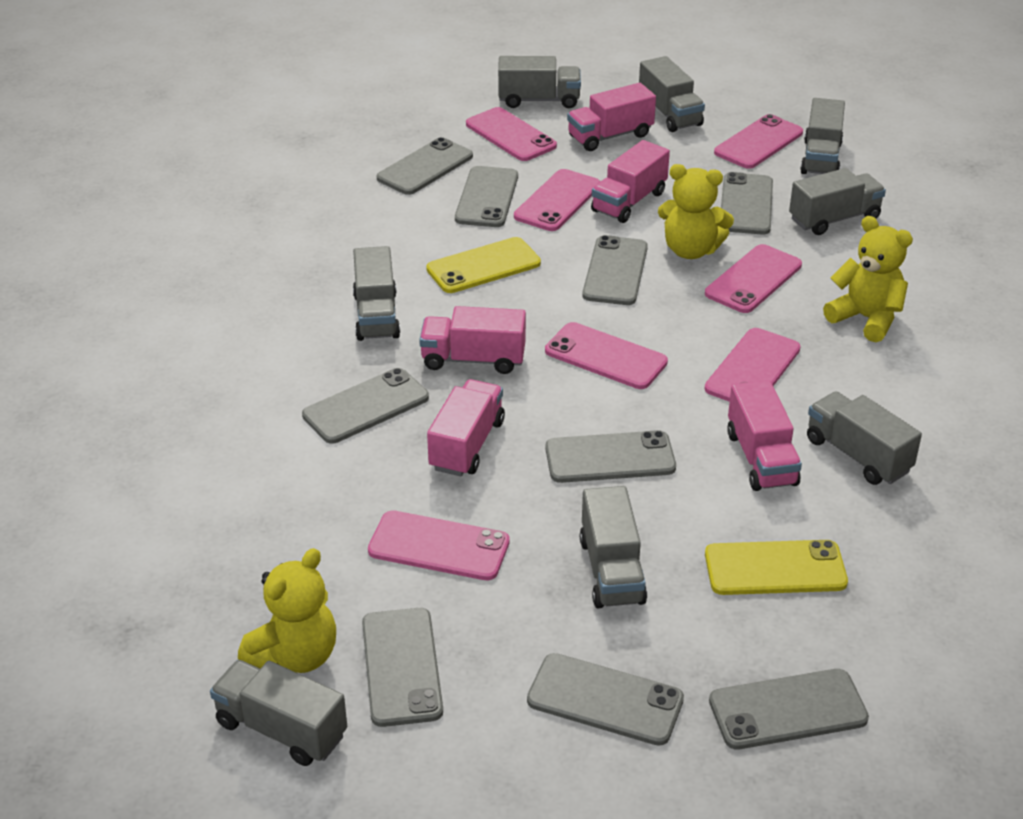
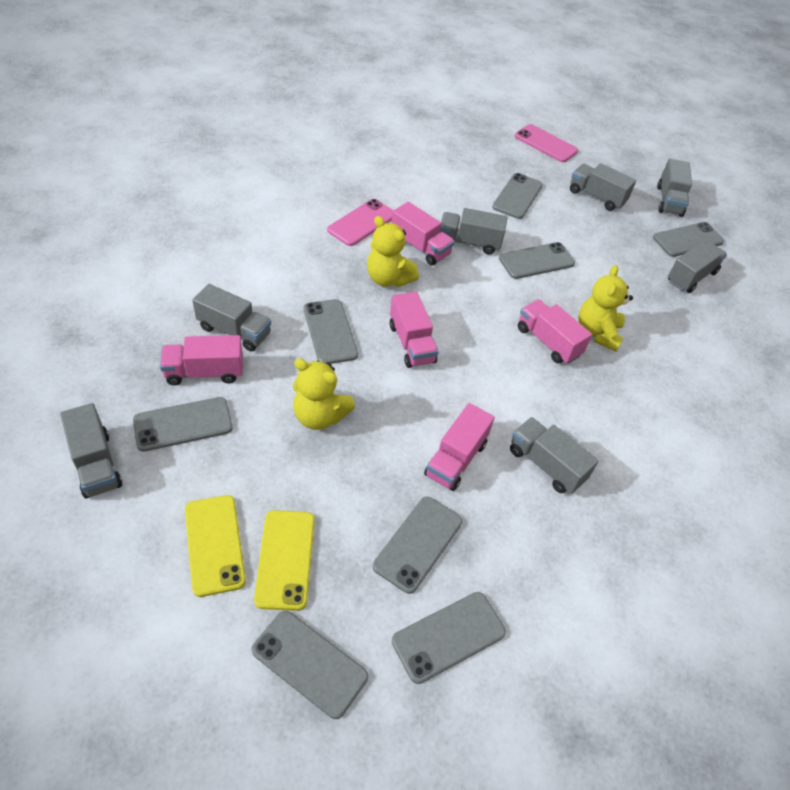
grey phone: [302,368,429,444] [362,608,443,727] [377,137,473,195] [455,166,518,227] [527,653,684,746] [545,430,676,483] [582,235,648,305] [709,669,869,750] [721,172,773,235] = 9 -> [133,397,233,452] [252,611,368,719] [304,299,358,364] [373,496,462,594] [392,592,506,684] [492,173,543,219] [499,242,575,279] [653,222,724,257] = 8
grey truck: [210,660,347,766] [353,246,400,341] [498,56,581,108] [580,486,647,608] [639,56,705,132] [789,168,886,235] [800,98,845,174] [807,391,922,485] = 8 -> [60,403,122,499] [192,284,271,351] [440,208,507,255] [510,417,598,494] [570,163,636,211] [657,159,692,217] [668,242,727,293] = 7
pink phone: [368,510,510,580] [466,107,557,161] [514,169,601,231] [545,322,668,389] [705,244,802,313] [705,328,801,402] [714,114,803,169] = 7 -> [327,199,393,246] [515,124,578,162] = 2

